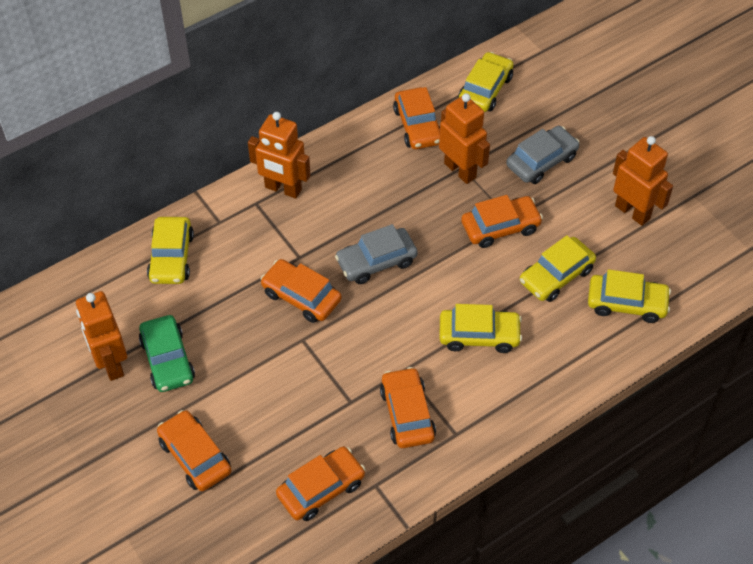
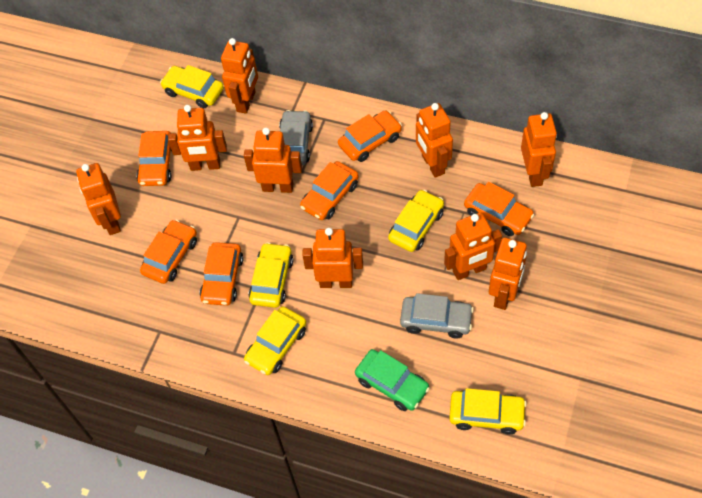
orange robot: [76,291,127,381] [248,112,310,199] [439,93,490,184] [613,136,673,226] = 4 -> [76,163,121,235] [168,105,227,171] [221,38,258,114] [244,128,302,193] [302,228,363,288] [416,103,453,178] [444,212,502,280] [489,238,527,310] [521,112,557,187] = 9

